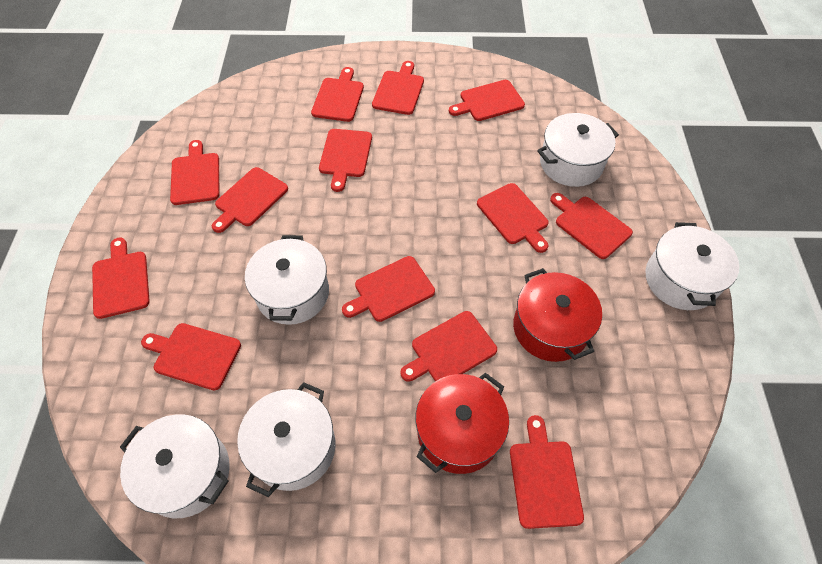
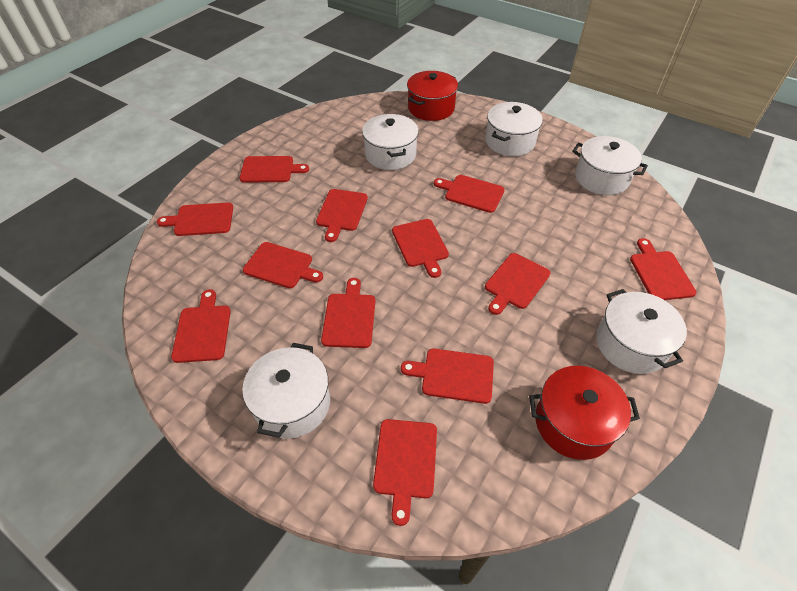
red cutting board: [92,237,150,319] [141,323,241,390] [170,140,220,205] [212,167,288,233] [311,67,364,122] [319,129,372,192] [342,256,435,322] [372,61,424,115] [401,311,497,382] [449,80,525,121] [477,183,549,253] [510,415,584,529] [550,193,633,259] = 13 -> [157,202,233,236] [171,289,231,363] [240,156,309,183] [243,242,323,288] [316,189,368,242] [321,278,375,348] [373,419,437,526] [392,219,449,278] [401,349,494,404] [434,175,505,213] [485,253,550,315] [630,238,697,300] = 12

